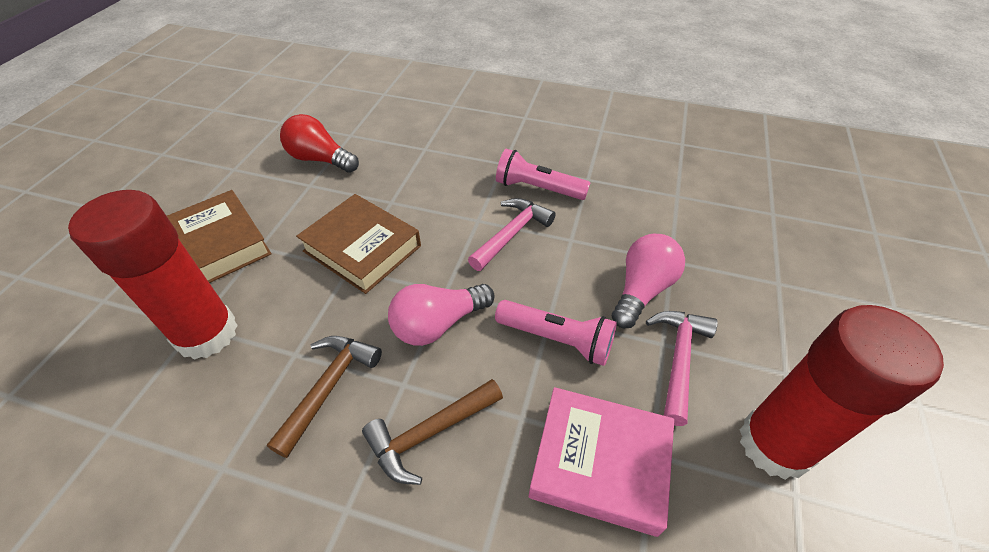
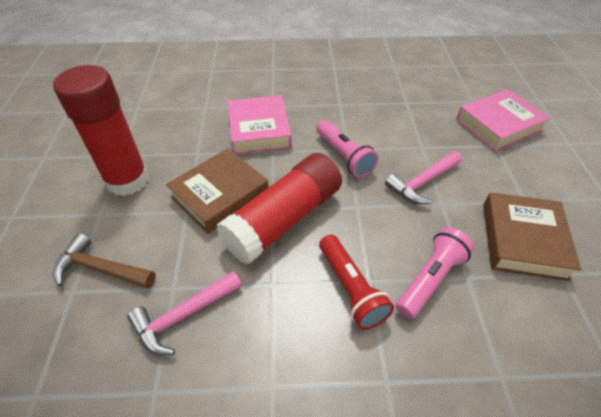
brown hammer: [267,336,382,458] [362,379,503,485] = 2 -> [53,233,156,289] = 1
pink book: [528,387,674,537] = 1 -> [228,95,292,155] [456,89,551,151] = 2
pink light bulb: [388,284,495,346] [612,234,685,329] = 2 -> none = 0
red flashlight: none = 0 -> [319,235,394,330] = 1
red light bulb: [280,114,359,173] = 1 -> none = 0

